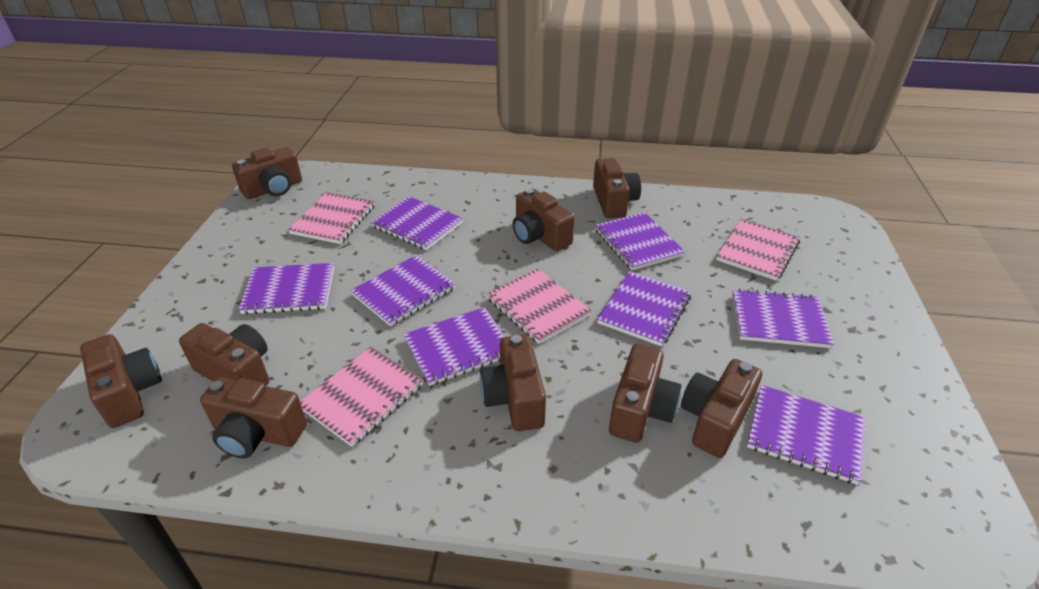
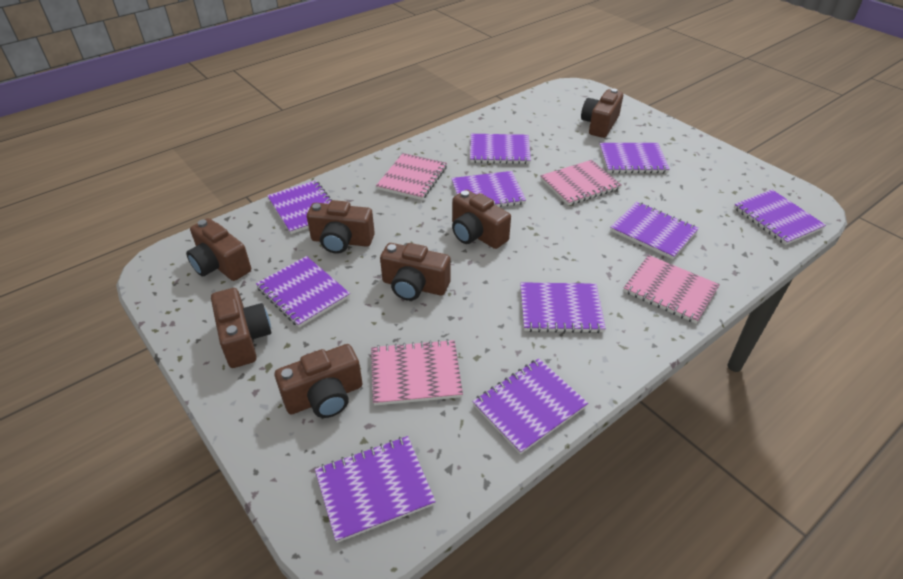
brown camera: [80,334,162,428] [179,323,269,386] [200,377,307,458] [232,147,302,199] [480,335,546,431] [513,188,575,251] [593,158,641,218] [609,344,681,443] [681,359,762,458] = 9 -> [186,218,251,281] [211,288,271,368] [275,344,362,418] [307,200,375,254] [380,243,450,301] [452,190,511,249] [581,89,623,138] = 7
purple notebook: [238,263,334,314] [351,255,456,326] [371,197,463,250] [404,307,505,386] [595,212,685,270] [597,271,691,347] [732,289,833,348] [747,385,865,485] = 8 -> [256,256,350,328] [267,180,332,234] [315,436,436,543] [451,171,526,207] [470,134,531,164] [472,359,588,454] [520,282,606,333] [600,143,670,173] [610,202,699,259] [734,190,826,245] = 10

